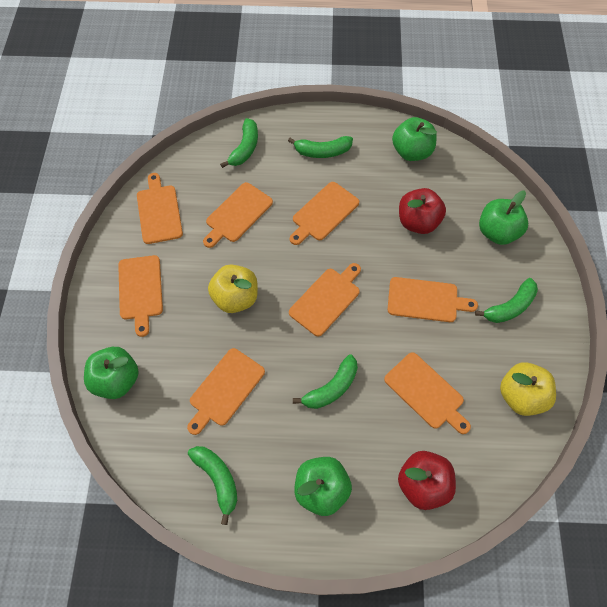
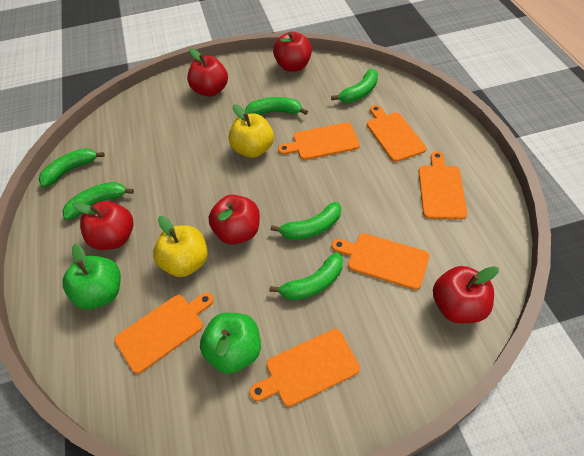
green apple: [84,347,139,399] [294,457,352,516] [392,117,437,161] [479,191,528,245] = 4 -> [63,244,121,309] [200,313,261,374] = 2
green banana: [188,446,237,525] [220,118,258,168] [288,136,353,158] [293,355,358,409] [475,278,538,323] = 5 -> [39,148,105,187] [62,182,134,220] [245,97,308,115] [270,252,343,300] [271,202,341,240] [331,69,378,103] = 6
orange cutting board: [118,255,163,337] [137,173,183,244] [187,348,265,435] [203,182,273,248] [289,263,361,337] [290,182,359,245] [384,352,471,434] [387,277,478,322] = 8 -> [114,293,214,374] [249,329,360,407] [278,122,360,160] [332,233,429,290] [367,105,426,162] [418,151,467,220] = 6
red apple: [398,451,456,510] [399,188,446,234] = 2 -> [72,201,134,250] [187,48,228,97] [209,195,260,244] [273,32,312,72] [433,266,499,323] = 5

